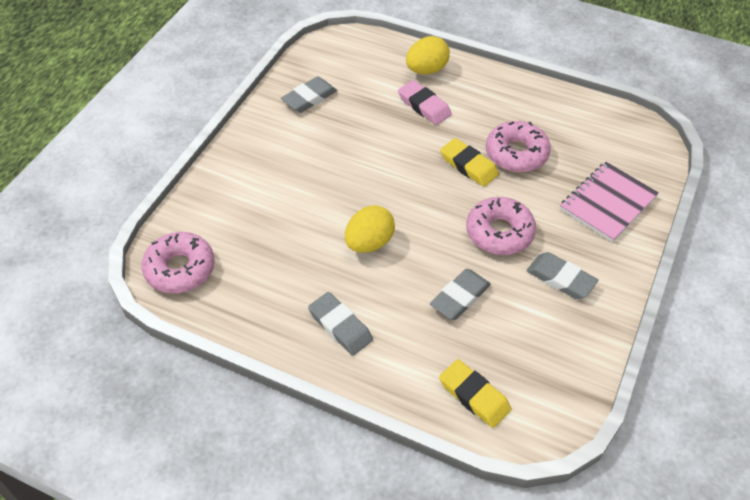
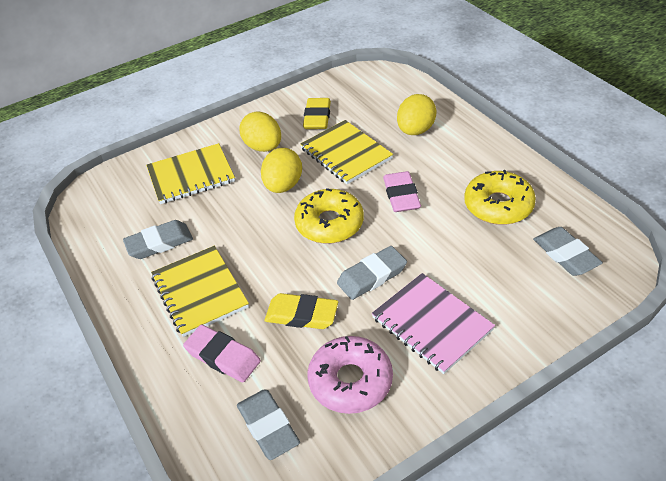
pink donut: [142,232,215,293] [466,197,536,255] [486,121,551,172] = 3 -> [307,336,393,414] = 1
pink eraser: [398,80,452,125] = 1 -> [183,325,261,383] [383,171,421,212] = 2
yellow donut: none = 0 -> [294,188,364,244] [464,170,536,225] = 2
yellow egg: [345,206,395,252] [406,36,450,75] = 2 -> [240,112,281,152] [261,148,302,193] [397,94,437,135] = 3
yellow notebook: none = 0 -> [146,143,235,204] [151,246,249,337] [300,120,393,184] = 3

